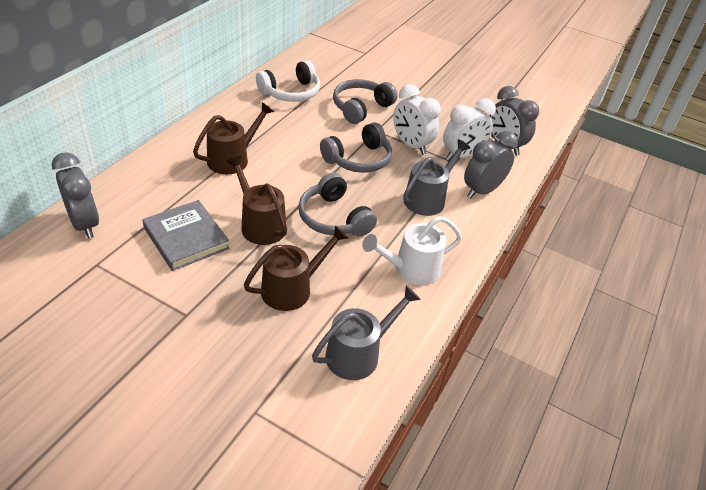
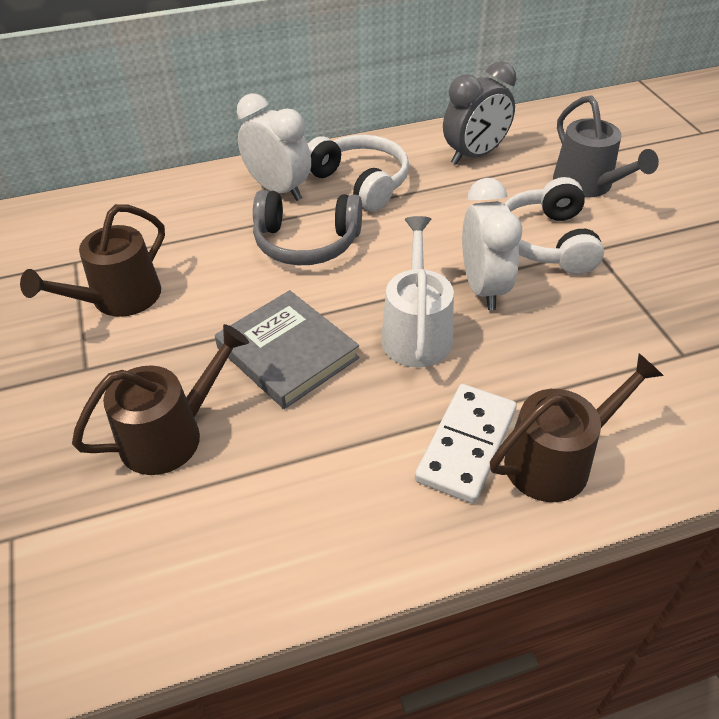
grey clock: [52,153,99,239] [464,131,518,199] [490,86,539,156] = 3 -> [443,61,516,165] = 1
grey headphones: [298,173,377,237] [320,122,392,173] [333,79,398,124] = 3 -> [253,190,362,265] = 1
grey watering can: [312,286,421,380] [403,139,471,216] = 2 -> [553,95,659,198] = 1
white domino: none = 0 -> [415,384,517,503] = 1
white headphones: [256,60,320,102] = 1 -> [308,135,409,211] [504,177,604,275] = 2

